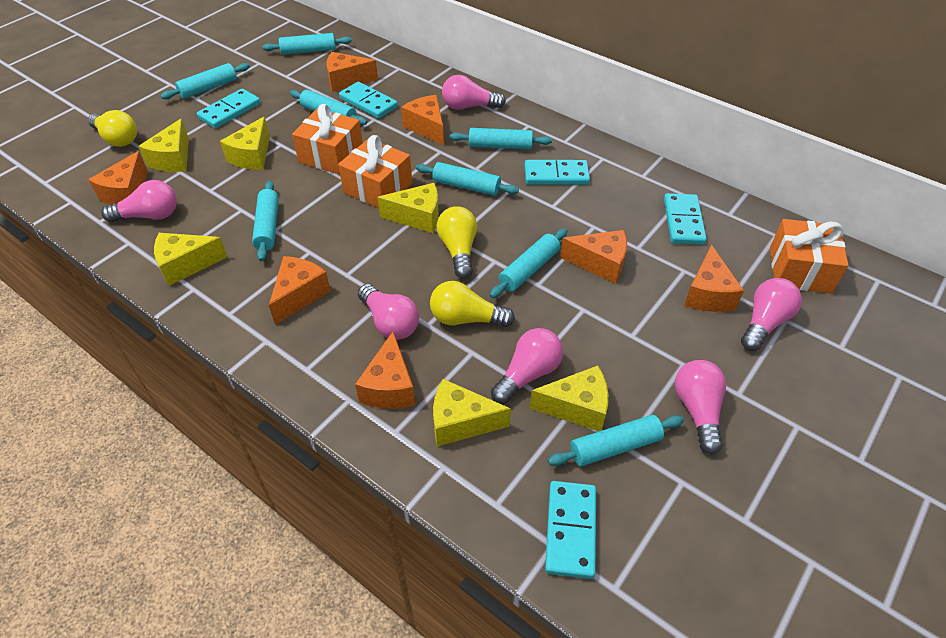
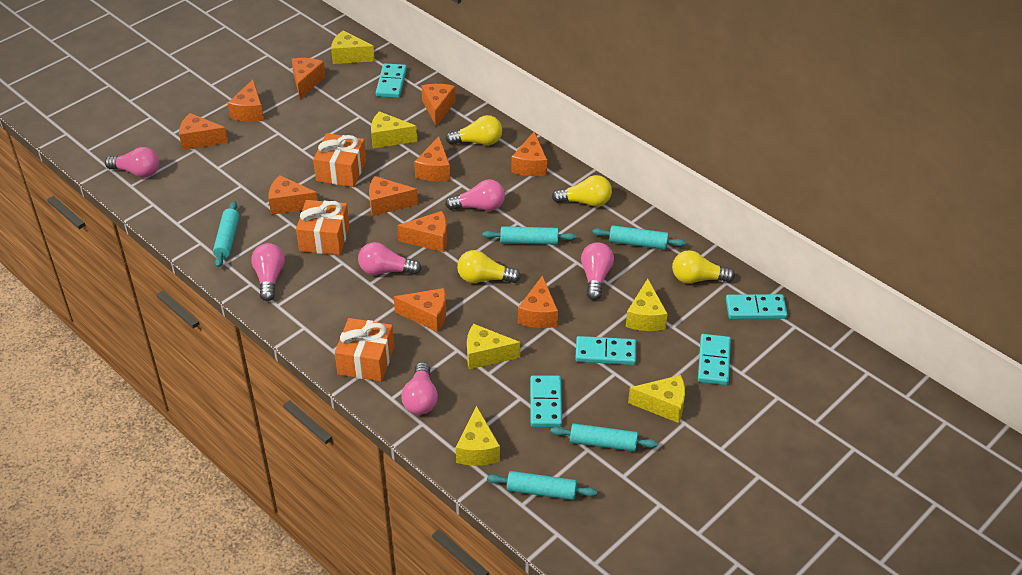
orange cheese: [88,151,148,205] [269,256,330,325] [326,52,378,92] [355,332,415,409] [401,95,444,145] [560,230,627,284] [684,245,744,312] = 7 -> [179,113,228,150] [228,79,264,122] [268,175,318,215] [292,58,326,99] [369,176,418,216] [394,288,446,332] [397,211,447,252] [414,136,450,181] [421,84,456,126] [511,132,547,176] [518,275,558,328] = 11
turquoise rolling pin: [161,63,250,99] [252,181,279,262] [262,33,352,55] [290,90,367,125] [416,162,519,196] [450,128,552,149] [490,229,567,298] [548,415,684,466] = 8 -> [213,201,239,267] [483,226,576,245] [487,471,597,500] [551,424,658,451] [592,225,685,249] = 5
yellow light bulb: [88,110,137,147] [430,281,515,327] [437,206,477,278] = 3 -> [446,115,502,145] [457,250,521,283] [552,175,612,207] [672,250,735,283] = 4

